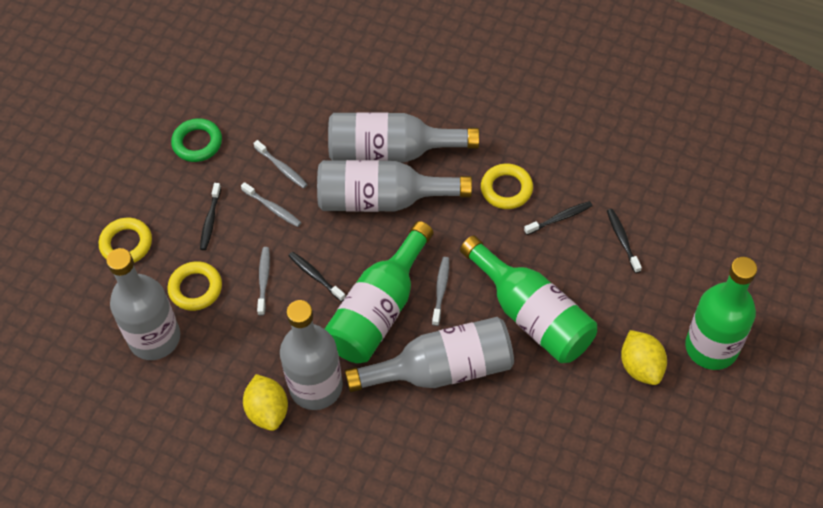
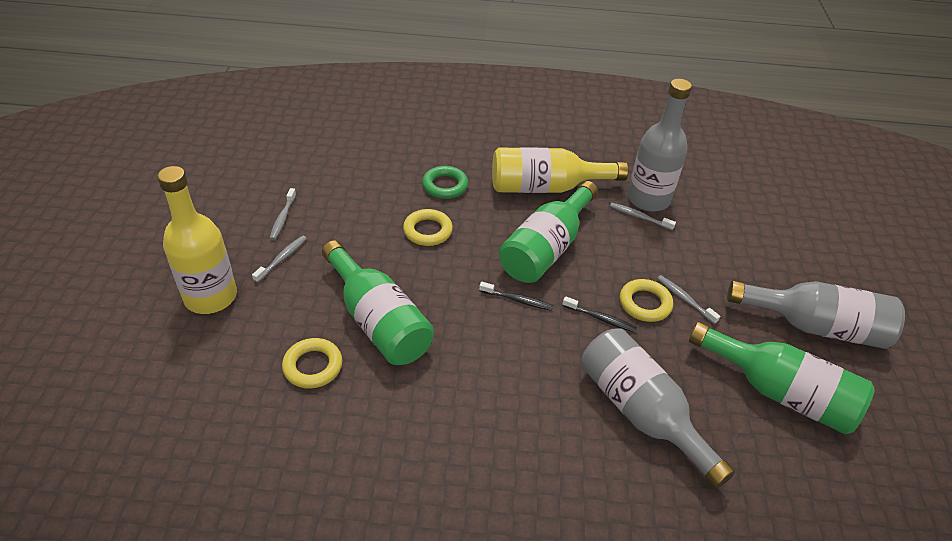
black toothbrush: [200,183,221,250] [288,252,346,302] [524,201,592,235] [607,209,642,273] = 4 -> [479,282,553,311] [562,296,637,333] = 2
grey bottle: [106,248,180,360] [280,300,343,410] [317,160,472,212] [328,112,479,163] [345,317,514,392] = 5 -> [581,328,735,489] [628,79,692,212] [727,280,905,349] = 3
yellow bottle: none = 0 -> [157,166,237,314] [492,147,628,193] = 2
yellow lemon: [243,374,288,431] [621,330,667,385] = 2 -> none = 0

